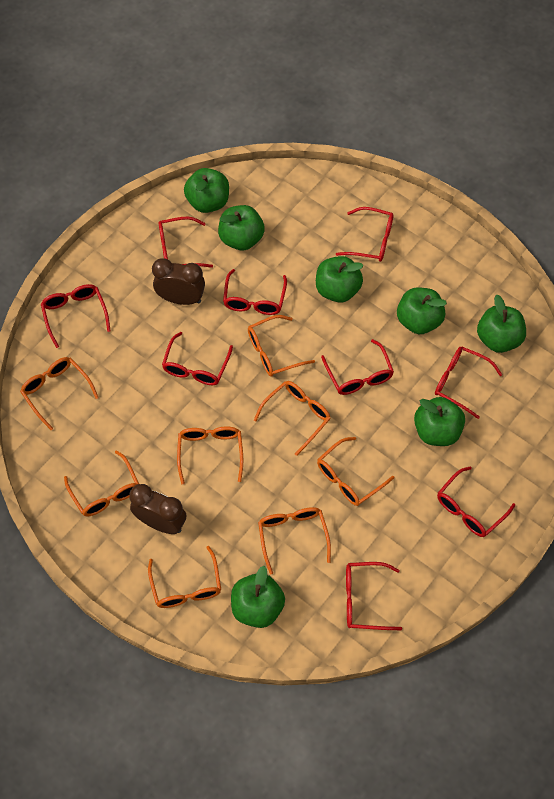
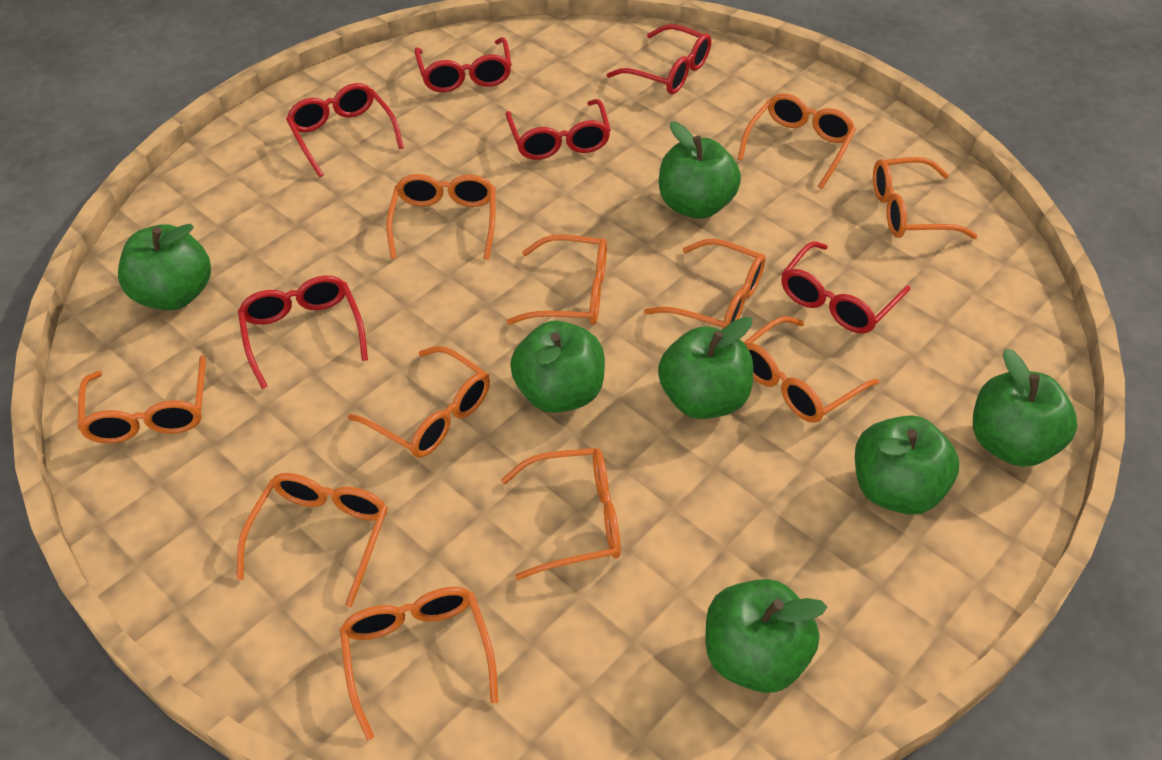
brown clock: [130,484,187,534] [152,258,205,305] = 2 -> none = 0
orange glasses: [20,357,99,430] [64,450,139,516] [148,546,221,608] [177,426,243,484] [248,315,315,376] [254,381,331,456] [258,507,331,574] [317,437,394,506] = 8 -> [78,355,206,444] [237,473,388,607] [340,587,498,740] [348,346,490,458] [386,174,495,260] [501,448,621,580] [507,235,607,325] [644,239,766,329] [738,93,856,189] [743,316,879,423] [873,157,978,239] = 11
red glasses: [41,284,111,348] [158,217,213,268] [162,332,233,385] [223,269,287,315] [321,339,394,395] [336,207,394,262] [346,562,402,630] [435,347,503,419] [437,466,515,537] = 9 -> [238,275,368,389] [286,83,404,177] [414,37,512,92] [505,99,611,160] [607,24,711,94] [781,241,910,334] = 6

